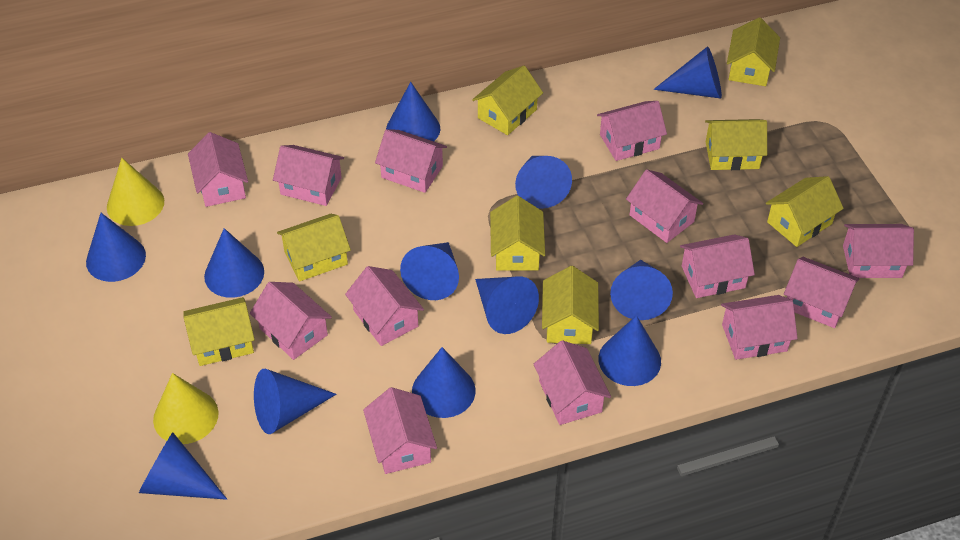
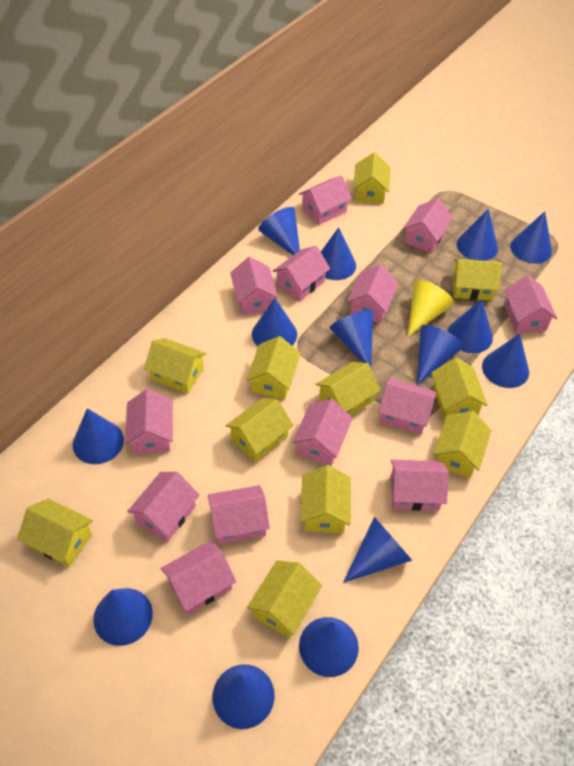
blue cone: [86,213,146,282] [139,432,227,500] [204,228,264,298] [254,369,337,434] [386,82,440,141] [400,242,459,300] [412,347,476,418] [475,276,539,334] [515,156,572,209] [598,315,661,386] [610,260,673,320] [653,46,722,99] = 12 -> [73,408,124,464] [93,588,153,646] [213,664,275,729] [252,298,297,346] [258,207,300,255] [299,617,359,677] [321,227,356,280] [330,310,373,367] [343,517,413,583] [417,325,464,385] [447,299,493,353] [457,209,498,261] [482,333,529,388] [510,211,552,264] = 14
yellow cone: [107,158,164,226] [153,373,219,444] = 2 -> [408,280,454,337] = 1
yellow house: [183,297,255,366] [277,214,351,282] [472,66,543,135] [490,196,545,271] [542,266,599,344] [705,119,767,170] [727,17,780,86] [766,176,844,247] = 8 -> [17,499,93,567] [144,338,207,394] [225,398,293,462] [246,336,301,399] [247,560,322,638] [300,465,351,533] [315,362,381,416] [353,152,391,204] [431,358,488,421] [433,411,491,478] [453,259,502,301] = 11

